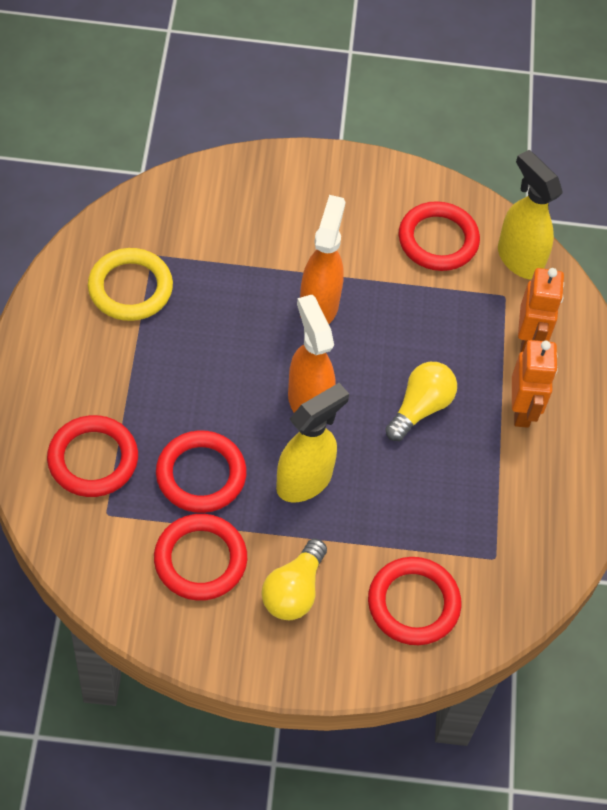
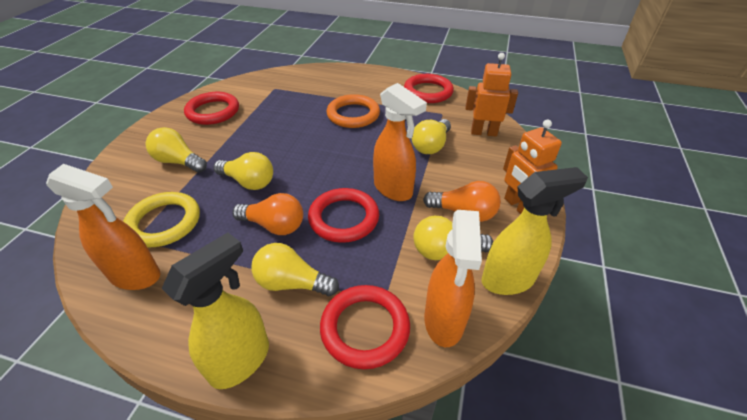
orange light bulb: none = 0 -> [233,193,303,235] [423,181,501,222] = 2
orange ring: none = 0 -> [327,94,380,128] = 1
orange spray bottle: [288,295,336,413] [300,195,346,324] = 2 -> [46,164,160,290] [373,83,427,201] [424,210,482,347] = 3
red ring: [47,415,138,497] [154,514,247,601] [156,430,247,513] [368,557,461,645] [399,201,480,271] = 5 -> [184,92,239,125] [308,188,379,243] [320,285,410,369] [404,74,454,103] = 4
yellow light bulb: [261,539,327,620] [385,362,457,441] = 2 -> [145,127,207,173] [214,152,273,190] [251,243,339,296] [412,119,451,154] [413,216,493,260] = 5

